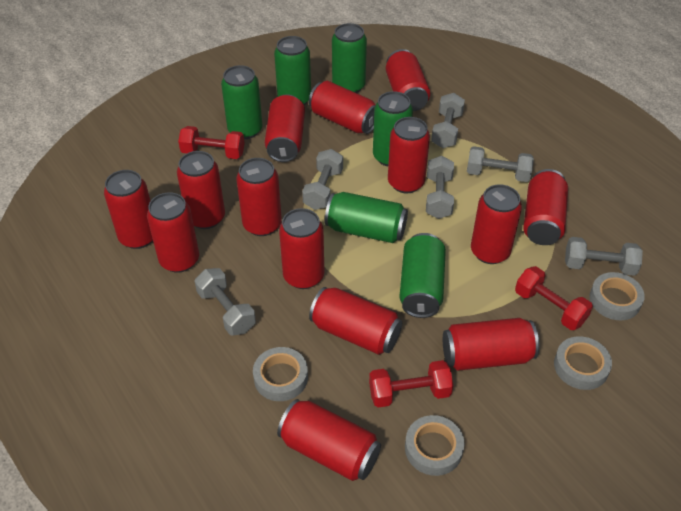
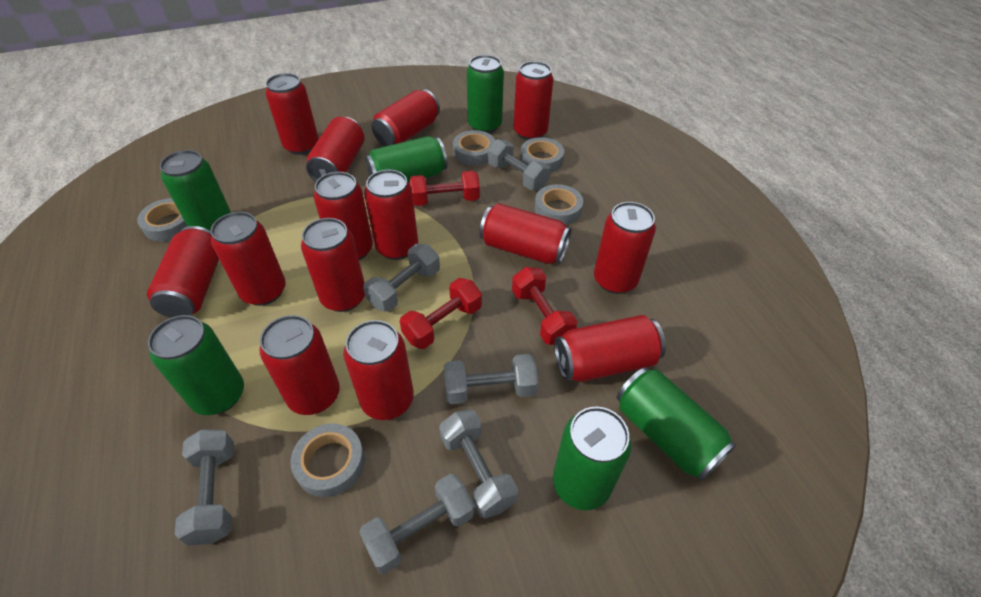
grey tape: [253,347,308,401] [405,415,464,476] [554,336,612,390] [589,272,645,320] = 4 -> [137,198,187,242] [291,424,365,497] [453,130,495,166] [520,137,564,173] [535,184,583,225] = 5

